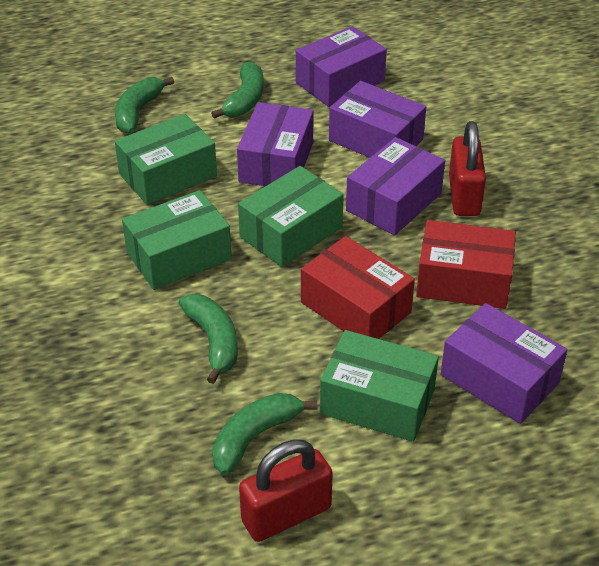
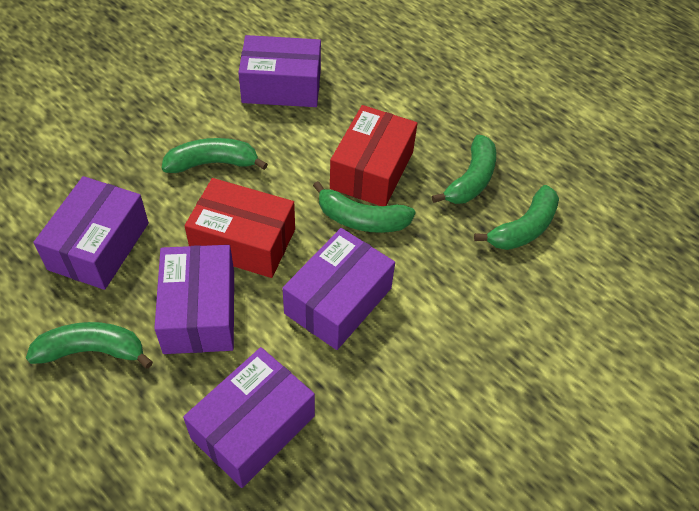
green banana: [115,77,174,134] [179,294,238,384] [211,61,264,119] [212,393,318,475] = 4 -> [26,322,153,369] [162,138,268,173] [313,181,416,233] [432,135,496,204] [474,185,559,250] = 5
green box: [115,114,217,205] [122,190,232,290] [238,166,344,267] [320,330,439,442] = 4 -> none = 0
red padlock: [239,439,333,542] [449,121,486,216] = 2 -> none = 0

